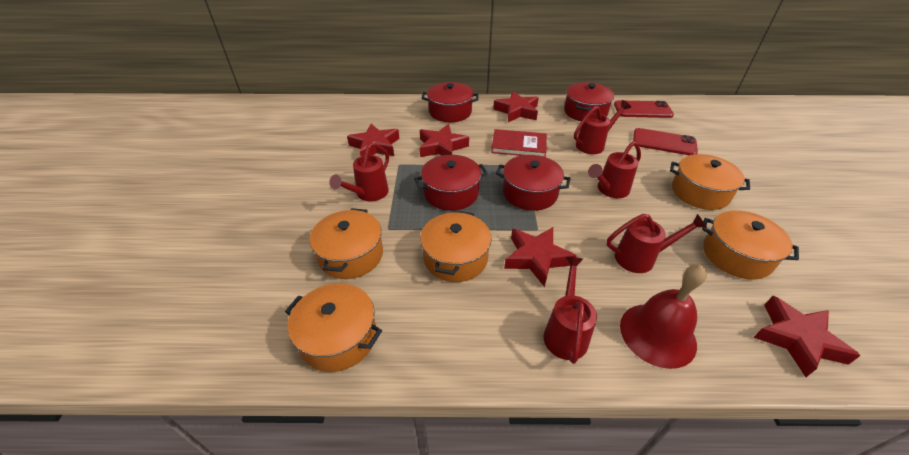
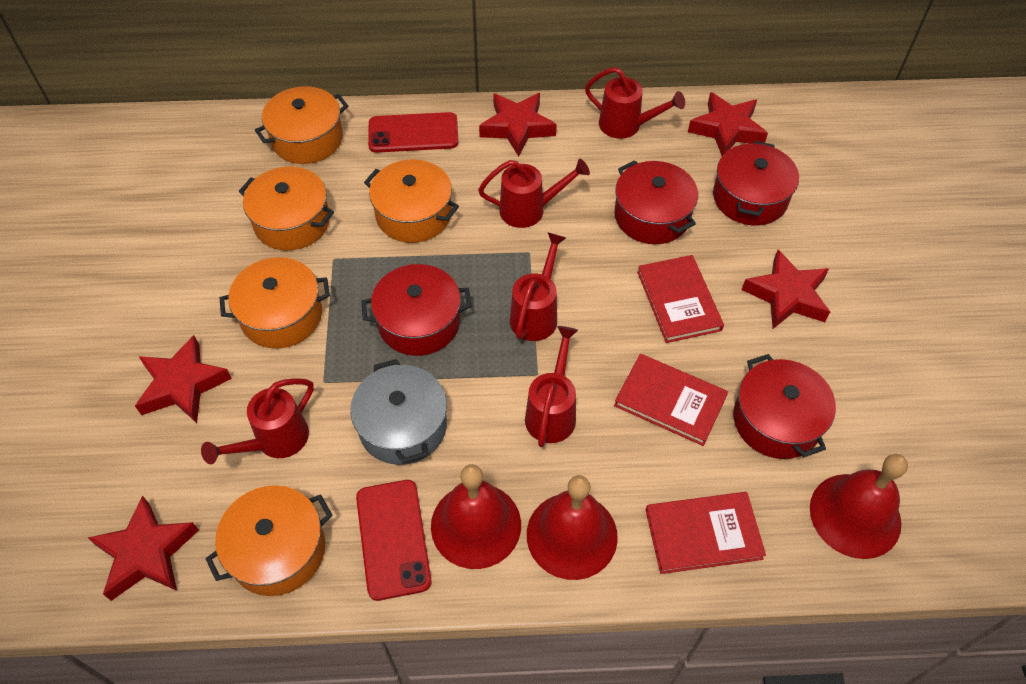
grey pot: none = 0 -> [350,359,447,465] = 1
red bell: [620,264,707,369] = 1 -> [431,464,521,569] [527,475,618,580] [810,454,908,559] = 3
red book: [491,129,547,157] = 1 -> [614,354,728,446] [637,255,724,343] [646,492,766,574] = 3

